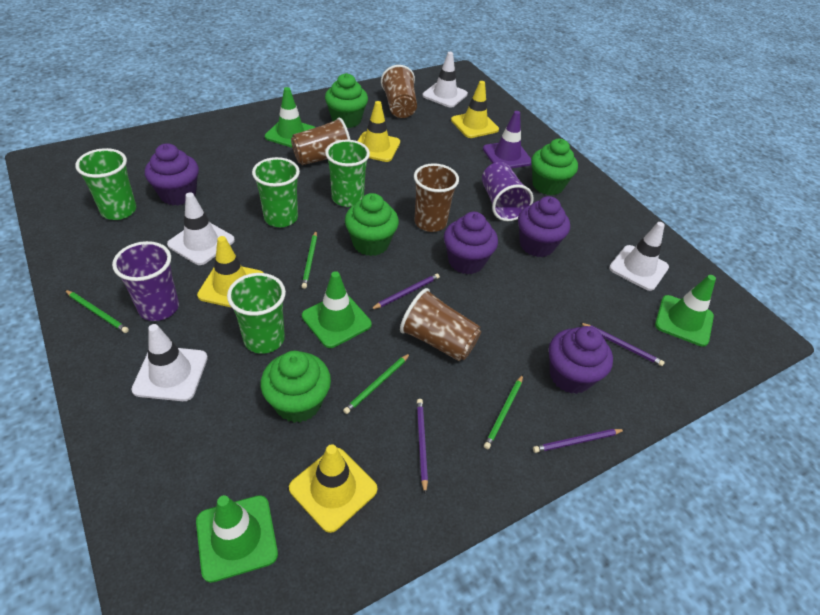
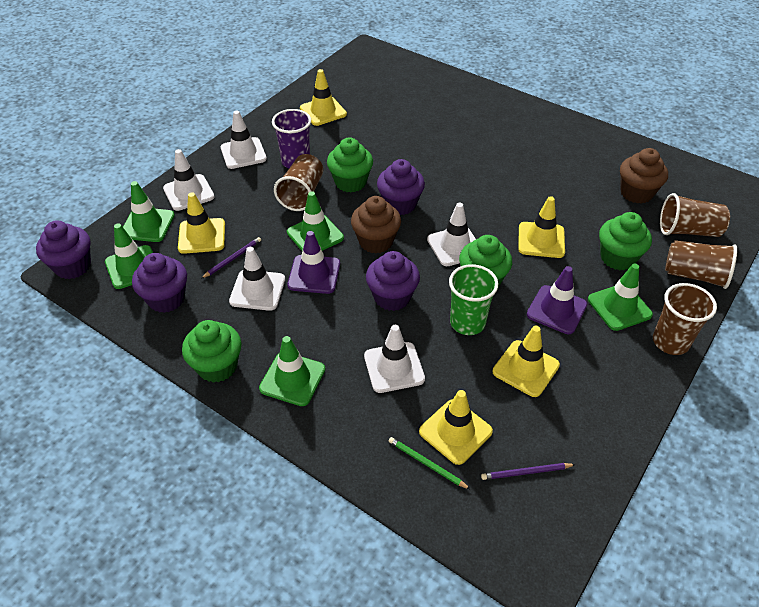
brown cupcake: none = 0 -> [351,196,401,253] [620,148,668,204] = 2
green cup: [75,148,136,220] [227,273,286,354] [252,157,300,227] [325,140,370,207] = 4 -> [449,264,498,335] = 1
green pencil: [65,290,129,333] [301,231,317,289] [343,353,410,414] [484,375,523,449] = 4 -> [389,437,471,490] = 1
green traffic cone: [196,495,278,583] [265,87,315,148] [302,271,372,348] [655,275,716,347] = 4 -> [105,223,153,289] [123,181,175,242] [259,336,325,406] [287,191,344,251] [588,264,653,331] = 5
purple cup: [112,241,179,321] [482,162,533,221] = 2 -> [272,109,311,168] = 1
purple pencil: [370,273,440,310] [417,399,428,494] [533,429,625,453] [581,323,665,366] = 4 -> [201,237,261,279] [481,463,576,480] = 2
purple traffic cone: [483,111,532,168] = 1 -> [287,231,340,294] [527,266,587,334] = 2
white traffic cone: [131,324,208,401] [167,192,235,265] [422,52,468,108] [609,222,669,291] = 4 -> [163,149,215,211] [221,111,267,169] [229,247,285,311] [364,325,425,393] [427,203,476,266] = 5
yellow traffic cone: [197,236,263,308] [289,444,377,533] [358,101,400,162] [451,81,499,138] = 4 -> [178,192,225,254] [300,69,347,126] [419,390,493,465] [493,326,560,397] [518,196,565,258] = 5

